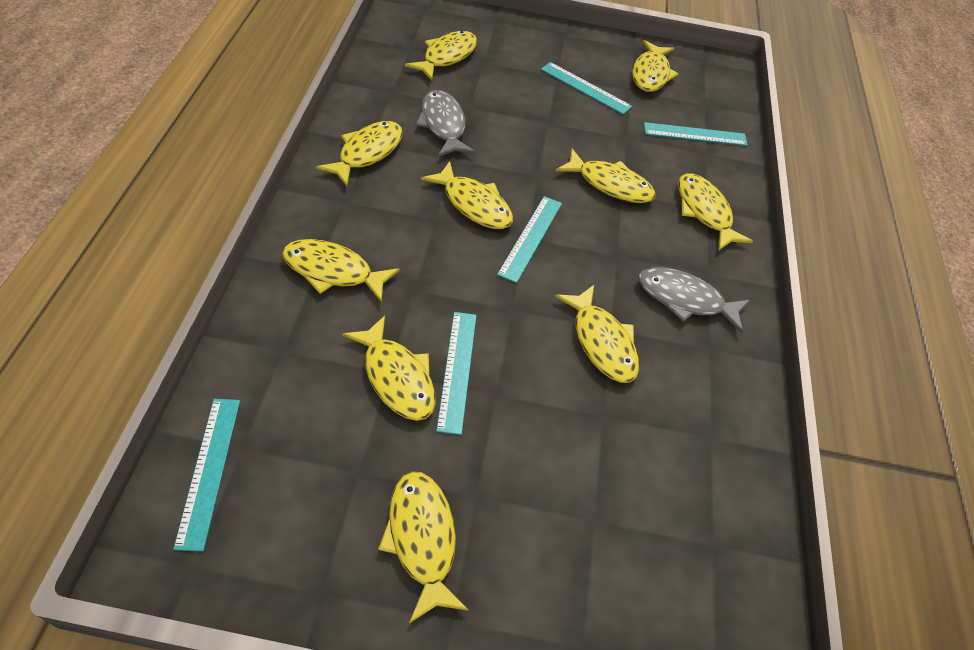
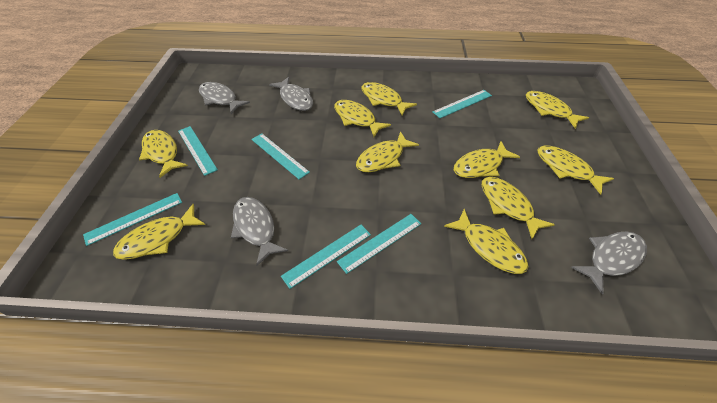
grey fish: [416,90,475,157] [638,267,750,333] = 2 -> [199,82,250,114] [231,197,288,266] [269,77,313,111] [571,231,647,294] = 4
turquoise ruler: [173,399,240,551] [436,312,477,435] [497,196,562,283] [541,62,632,114] [644,122,748,146] = 5 -> [83,193,182,246] [178,126,218,176] [251,133,310,180] [281,225,371,289] [337,214,421,274] [433,90,492,118] = 6

